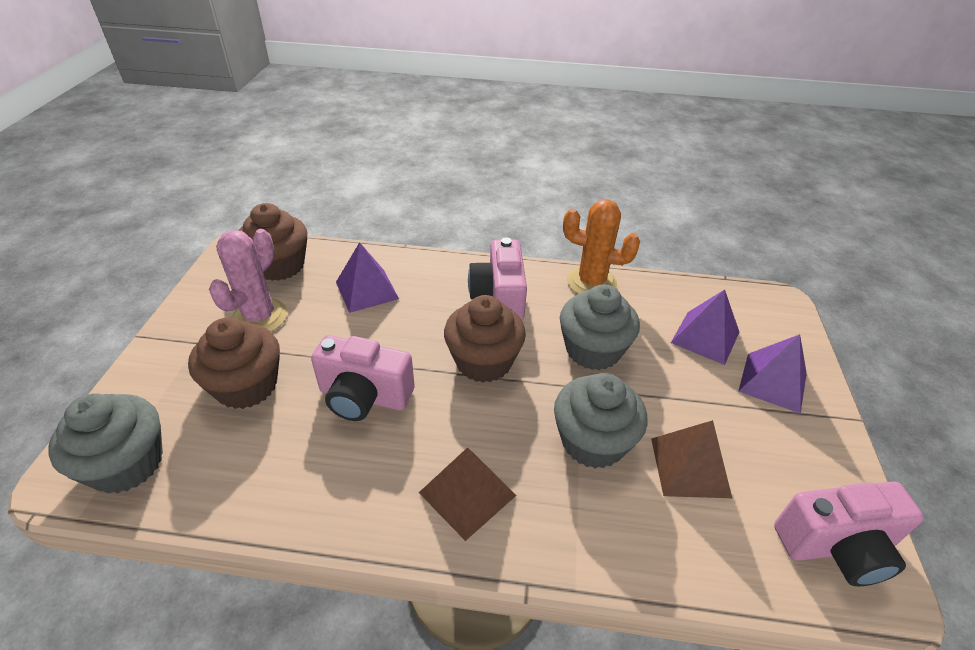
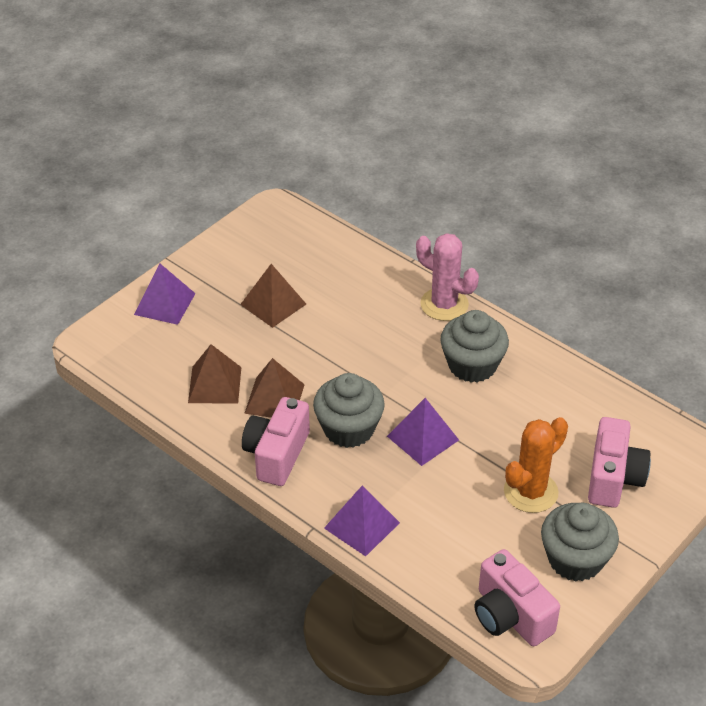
brown cupcake: [188,318,280,409] [239,203,307,281] [444,295,526,383] = 3 -> none = 0
brown pyramid: [419,447,517,541] [651,420,732,498] = 2 -> [188,344,241,404] [240,264,306,328] [244,358,305,418] = 3

